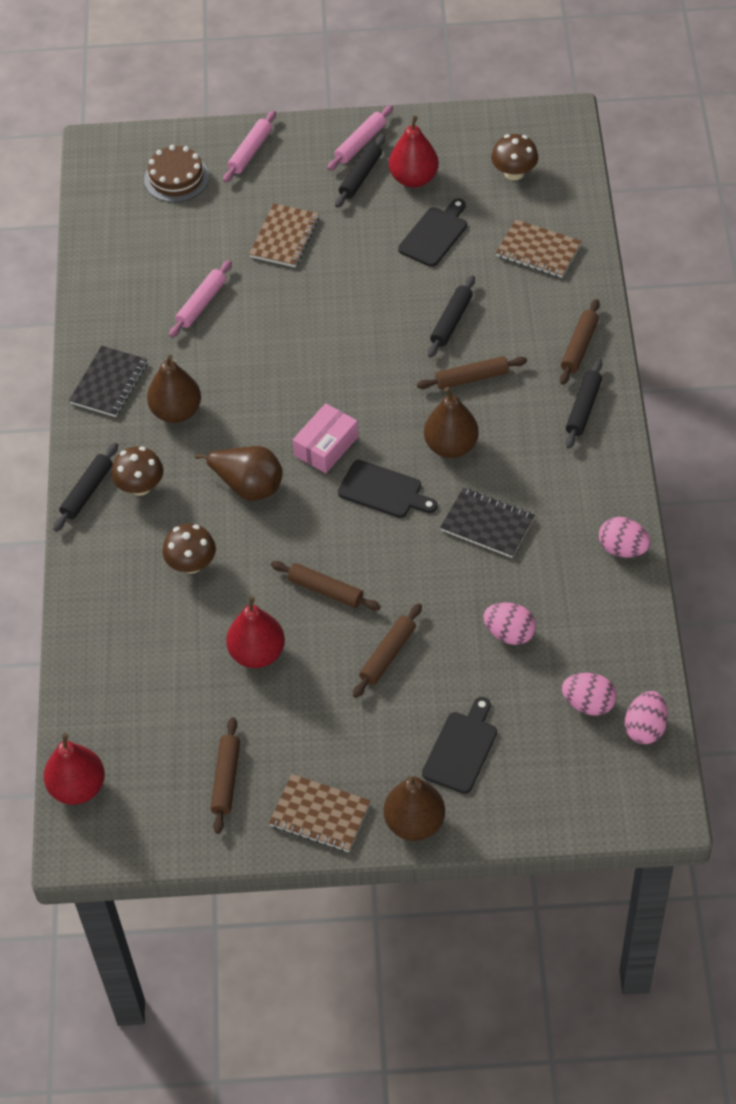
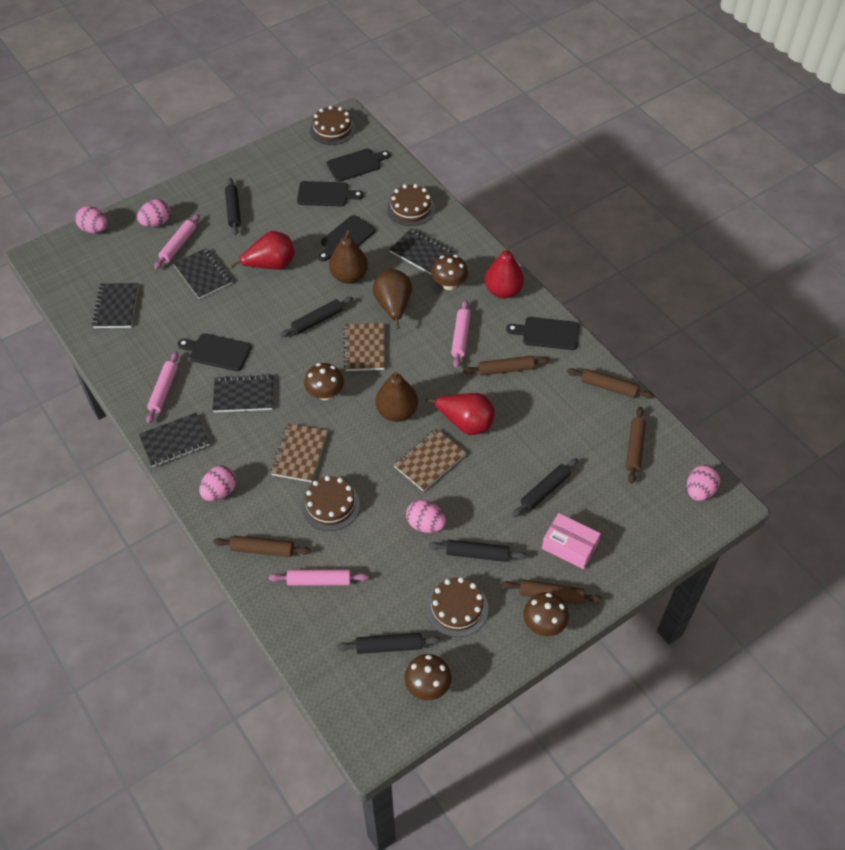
black cutting board: [338,460,437,518] [398,199,467,267] [422,697,497,794] = 3 -> [177,333,251,371] [297,181,364,207] [318,215,376,262] [327,149,390,182] [506,317,579,350] = 5
black notebook: [69,346,147,417] [440,488,535,558] = 2 -> [92,283,138,328] [139,413,210,467] [173,248,232,299] [212,374,273,412] [389,228,454,275] = 5
black rolling pin: [53,443,118,531] [335,134,386,208] [428,275,475,358] [565,359,602,448] = 4 -> [225,178,241,235] [280,297,353,337] [337,633,441,654] [429,540,527,562] [512,458,578,517] = 5
brown cake: [144,145,209,202] = 1 -> [301,476,360,531] [310,106,356,145] [387,184,435,226] [426,577,488,637] = 4
brown mushroom: [111,446,163,496] [163,524,216,574] [491,134,538,181] = 3 -> [304,363,344,400] [404,654,451,701] [431,254,468,290] [523,592,569,636] = 4
brown pear: [147,355,201,423] [195,446,283,501] [384,776,445,841] [424,387,479,458] = 4 -> [329,229,368,284] [373,269,412,329] [376,371,418,422] = 3
pink egg: [483,602,536,645] [562,673,617,716] [599,517,651,558] [625,691,668,744] = 4 -> [75,206,108,233] [137,199,171,227] [199,466,236,501] [406,500,446,533] [687,465,720,501] = 5
pink rolling pin: [169,260,232,337] [223,111,276,182] [327,105,393,171] = 3 -> [146,351,178,424] [154,214,200,269] [269,569,369,586] [451,300,471,368] = 4

